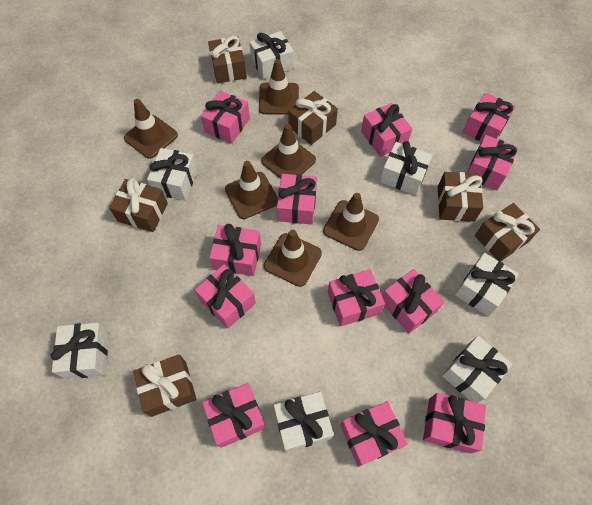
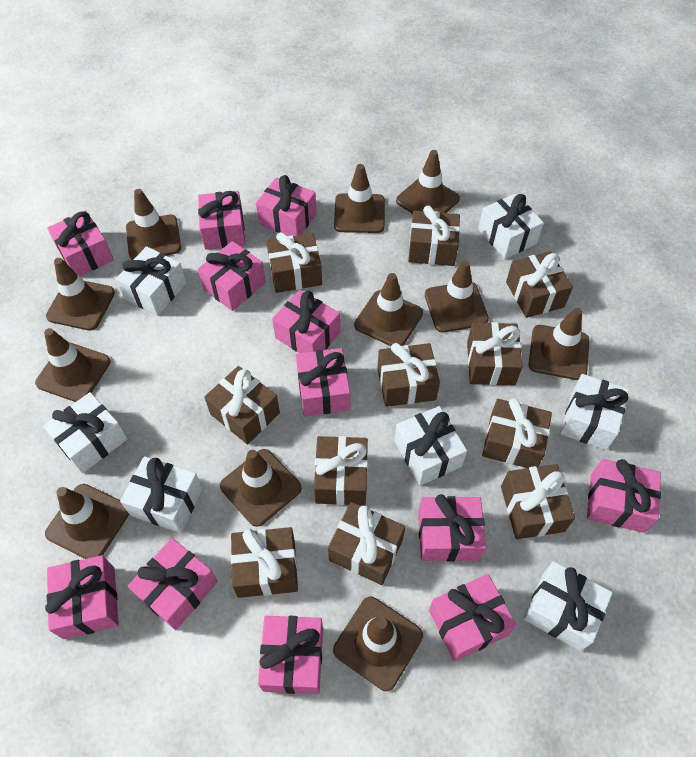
brown gift: [109,178,168,232] [133,354,197,417] [208,36,247,83] [288,91,338,145] [438,172,483,222] [475,203,540,261] = 6 -> [204,366,280,444] [231,527,298,598] [266,232,322,293] [314,436,368,505] [328,502,405,585] [378,343,440,407] [408,206,460,266] [467,322,523,385] [482,398,552,468] [501,464,575,539] [506,251,573,318] = 11
brown traffic cone: [124,99,178,159] [225,161,278,219] [259,59,299,115] [261,124,316,179] [264,230,322,287] [323,193,379,251] = 6 -> [35,328,111,402] [45,484,129,559] [46,258,115,331] [126,189,181,260] [220,449,302,527] [333,597,423,691] [334,164,385,233] [354,273,423,346] [396,150,460,214] [425,260,489,333] [529,308,589,380] = 11

